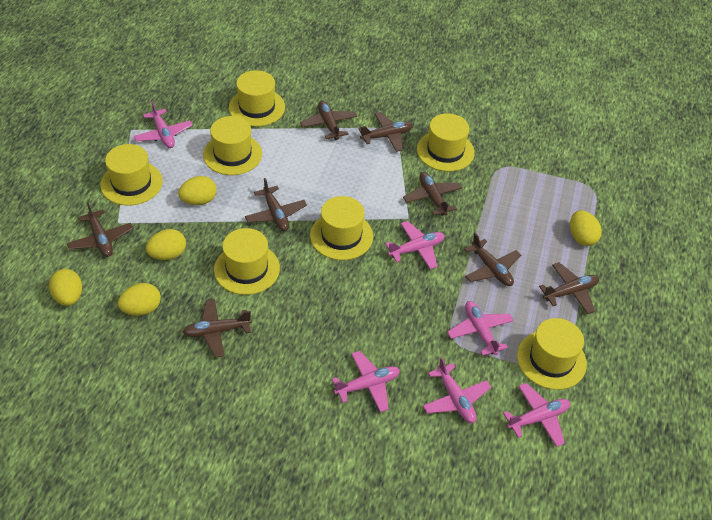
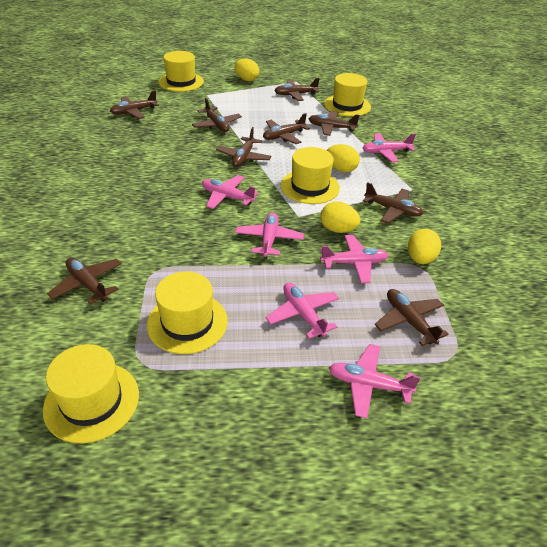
brown plane: [67,202,133,257] [183,299,252,358] [245,178,307,231] [300,101,357,140] [358,112,413,152] [403,172,462,216] [464,233,521,286] [539,262,599,314] = 8 -> [47,258,122,305] [110,90,159,119] [192,98,242,132] [216,127,272,167] [263,113,310,144] [275,78,320,101] [309,111,360,136] [363,182,424,223] [375,289,449,346] = 9
yellow egg: [49,269,82,306] [118,283,161,316] [146,229,186,260] [178,176,217,205] [570,210,602,246] = 5 -> [234,59,259,81] [320,202,360,233] [327,144,360,172] [408,229,441,264] = 4
yellow hat: [100,144,163,206] [203,116,262,175] [214,228,280,295] [229,70,285,126] [310,196,373,260] [417,113,475,172] [517,318,587,390] = 7 -> [43,344,139,443] [147,272,228,354] [159,51,204,92] [281,147,340,204] [324,73,371,117] = 5

